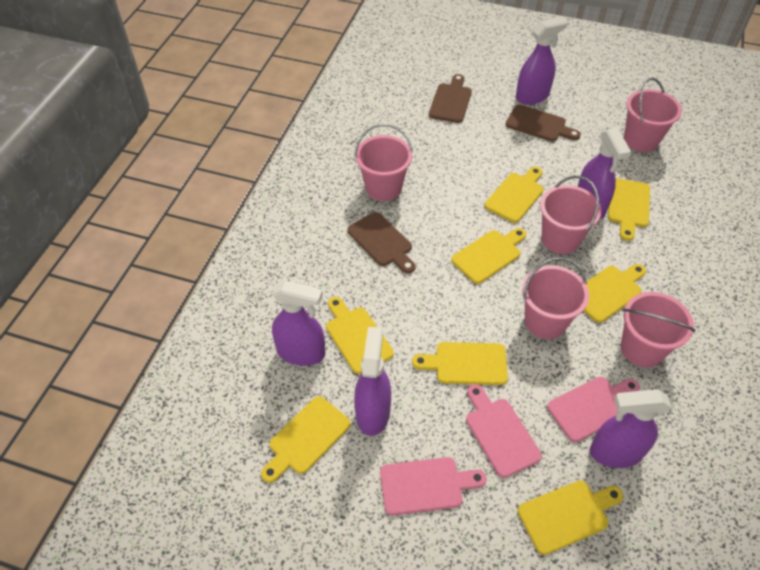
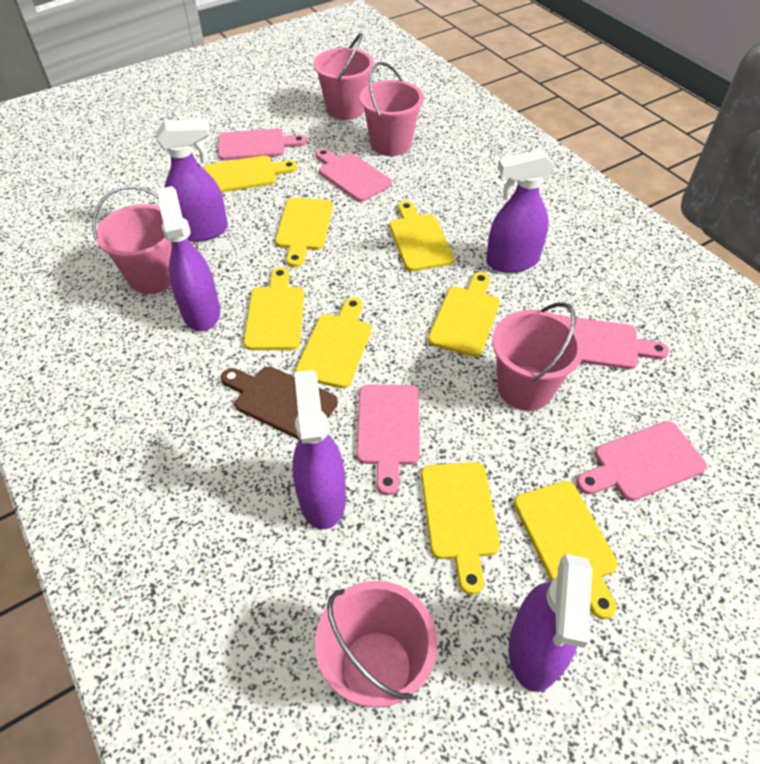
brown cutting board: [347,212,416,274] [429,74,472,123] [505,104,581,142] = 3 -> [221,366,338,439] = 1
pink cutting board: [380,457,487,515] [466,384,542,478] [547,377,640,442] = 3 -> [218,129,307,160] [316,148,392,202] [356,384,420,495] [558,315,669,369] [576,421,707,501] = 5

